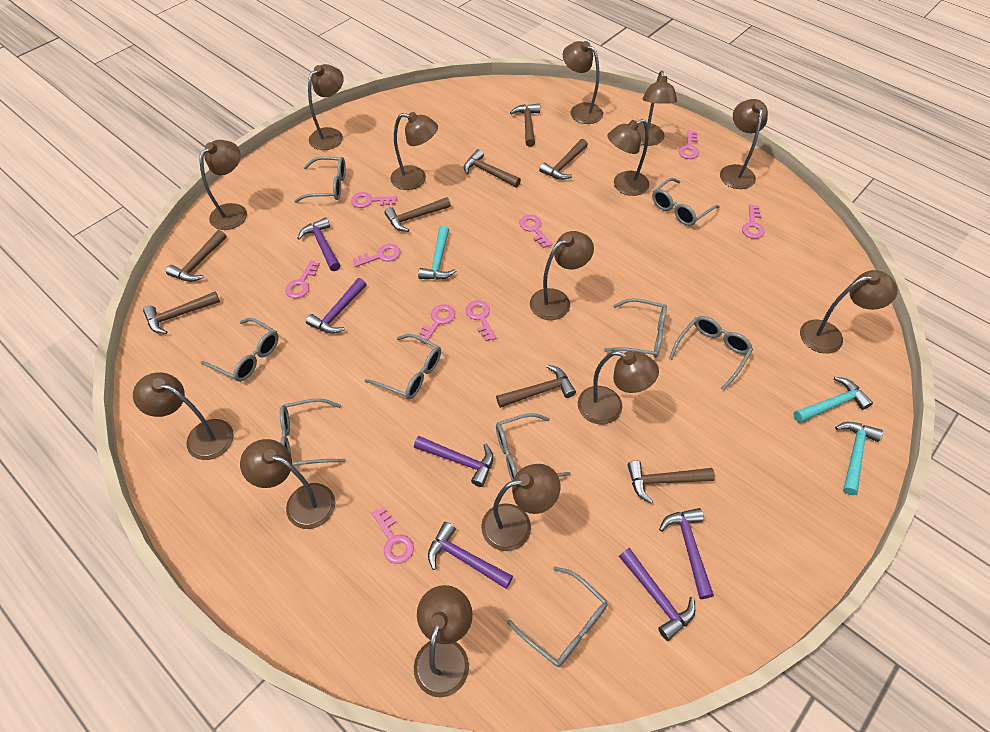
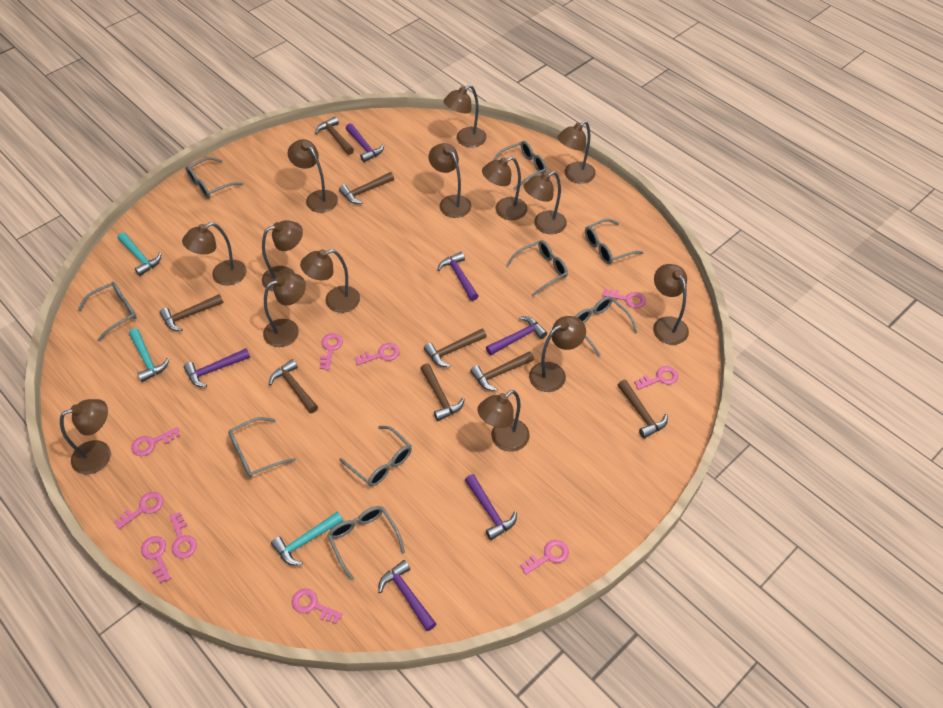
pink key: [285,260,320,298] [351,192,397,208] [353,244,400,267] [372,507,414,564] [417,304,455,344] [465,300,496,341] [519,215,552,248] [678,130,699,159] [742,204,765,239] = 9 -> [114,492,163,529] [131,427,180,456] [141,536,171,583] [169,512,197,558] [292,589,342,624] [319,333,343,370] [355,343,400,365] [520,540,569,575] [602,289,646,309] [634,366,678,390] = 10

